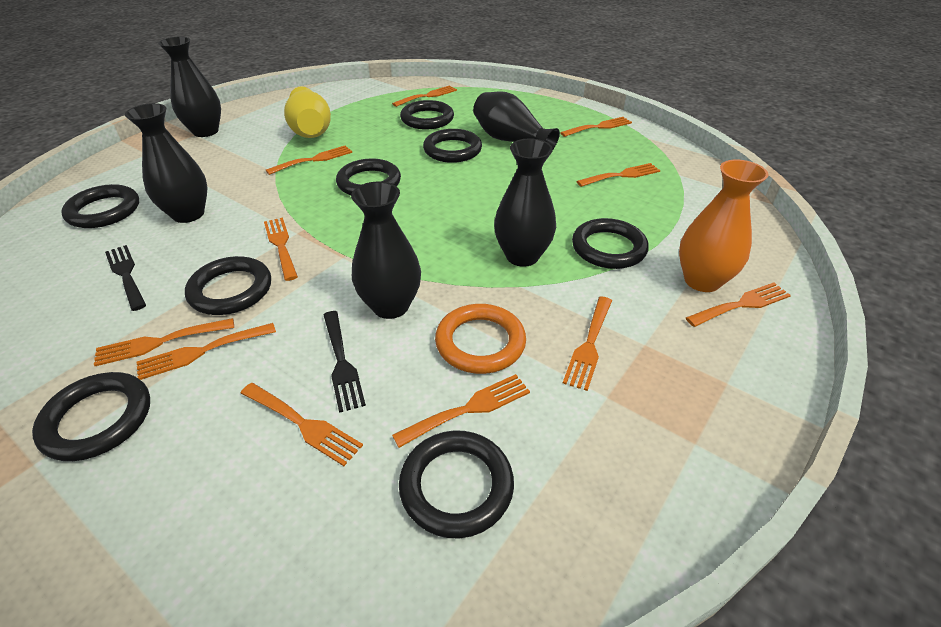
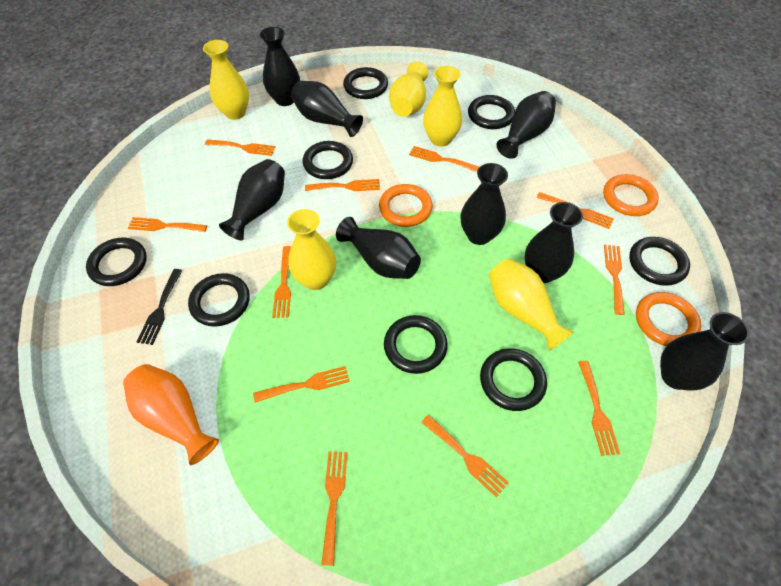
black fork: [105,245,146,311] [324,311,366,413] = 2 -> [137,269,182,345] = 1
black vase: [125,103,208,223] [158,36,221,137] [351,181,421,319] [473,92,560,149] [494,138,556,267] = 5 -> [219,159,285,240] [260,27,300,106] [291,81,363,137] [336,217,421,279] [461,163,508,245] [496,91,556,159] [524,202,583,283] [660,312,749,391] = 8
orange ring: [435,304,526,374] = 1 -> [379,184,433,227] [603,174,659,216] [636,292,701,346] = 3
yellow vase: [284,86,331,138] = 1 -> [203,40,249,120] [287,209,336,290] [389,61,428,117] [423,66,462,147] [489,258,574,351] = 5

